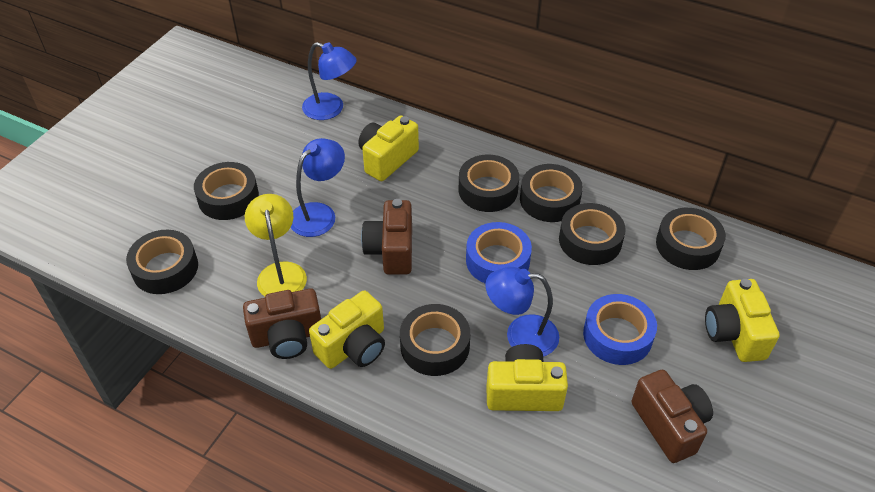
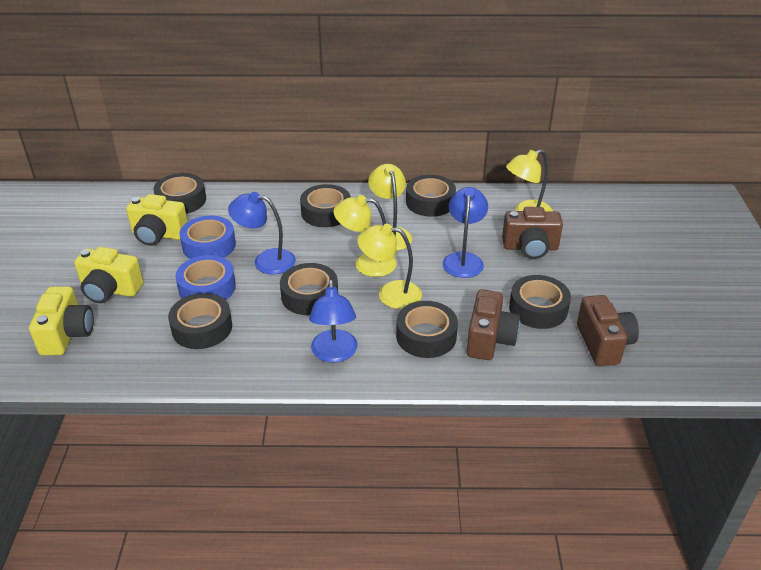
yellow camera: [309,291,385,369] [358,115,419,181] [486,344,568,411] [705,279,780,362] = 4 -> [29,286,94,355] [74,247,143,303] [126,194,188,246] = 3
yellow lamp: [245,194,307,296] = 1 -> [334,195,397,277] [357,224,422,309] [368,164,412,251] [506,149,553,212] = 4

